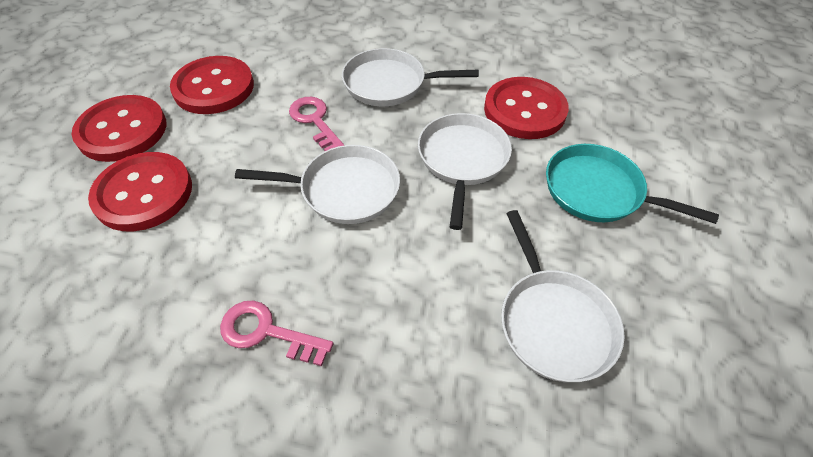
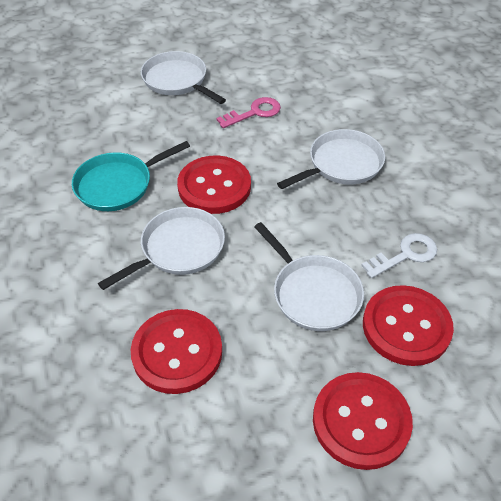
pink key: [220,301,333,366] [289,97,344,151] = 2 -> [217,97,281,128] = 1
white key: none = 0 -> [361,233,437,278] = 1

